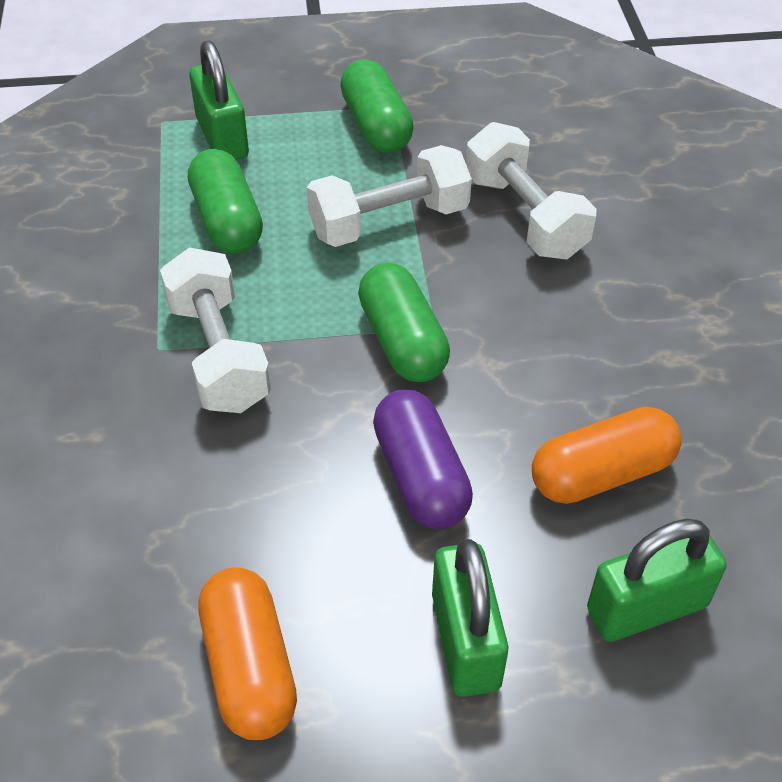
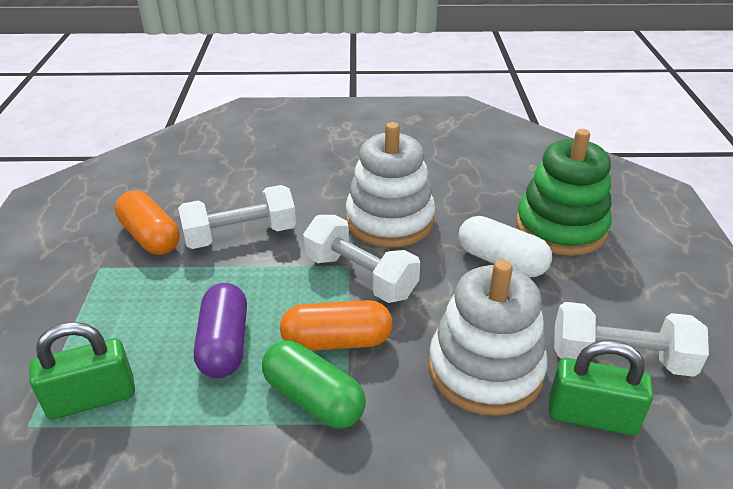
green capsule: [188,149,263,254] [340,59,414,153] [358,263,450,382] = 3 -> [262,340,366,429] = 1
green padlock: [189,40,249,160] [432,539,509,697] [587,519,727,642] = 3 -> [29,322,135,420] [549,340,653,436] = 2
green stacking toy: none = 0 -> [516,129,612,256] = 1
white capsule: none = 0 -> [459,216,552,277] = 1
white stacking toy: none = 0 -> [346,122,435,247] [429,260,547,416] = 2

